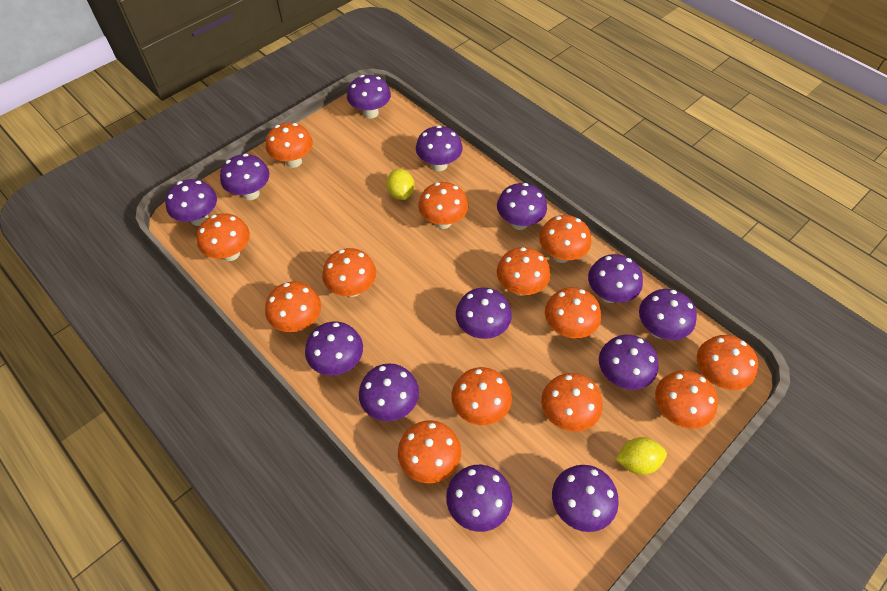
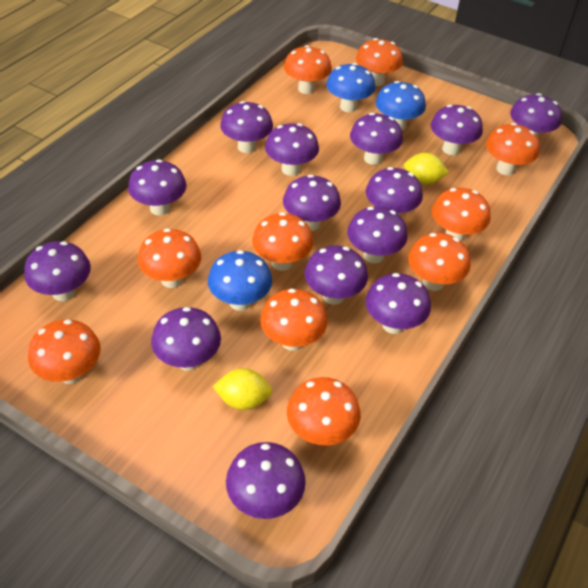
blue mushroom: none = 0 -> [208,250,272,311] [326,63,375,112] [375,81,426,130] = 3
orange mushroom: [197,213,250,261] [265,282,321,332] [266,123,313,168] [322,248,376,297] [398,420,461,483] [418,182,468,229] [451,367,512,425] [497,247,551,296] [539,215,591,263] [541,373,603,432] [545,287,601,338] [655,370,718,429] [697,335,758,390] = 13 -> [28,319,101,384] [138,228,201,288] [252,212,313,271] [260,288,328,351] [284,45,332,94] [287,377,361,445] [356,38,403,86] [408,233,471,291] [432,188,490,242] [486,123,540,175] = 10
purple mushroom: [165,179,217,226] [220,154,270,200] [305,321,363,376] [347,75,391,118] [359,363,419,421] [416,125,463,171] [446,465,513,532] [456,288,512,339] [497,183,547,230] [552,465,619,532] [588,254,643,303] [599,335,658,390] [639,289,697,340] = 13 -> [24,241,91,301] [128,159,186,216] [151,307,221,371] [220,101,273,153] [226,442,306,519] [265,123,319,176] [283,175,341,231] [305,245,368,305] [347,207,408,263] [350,113,403,165] [365,273,431,334] [366,167,423,215] [431,105,483,155] [510,93,562,138] = 14

